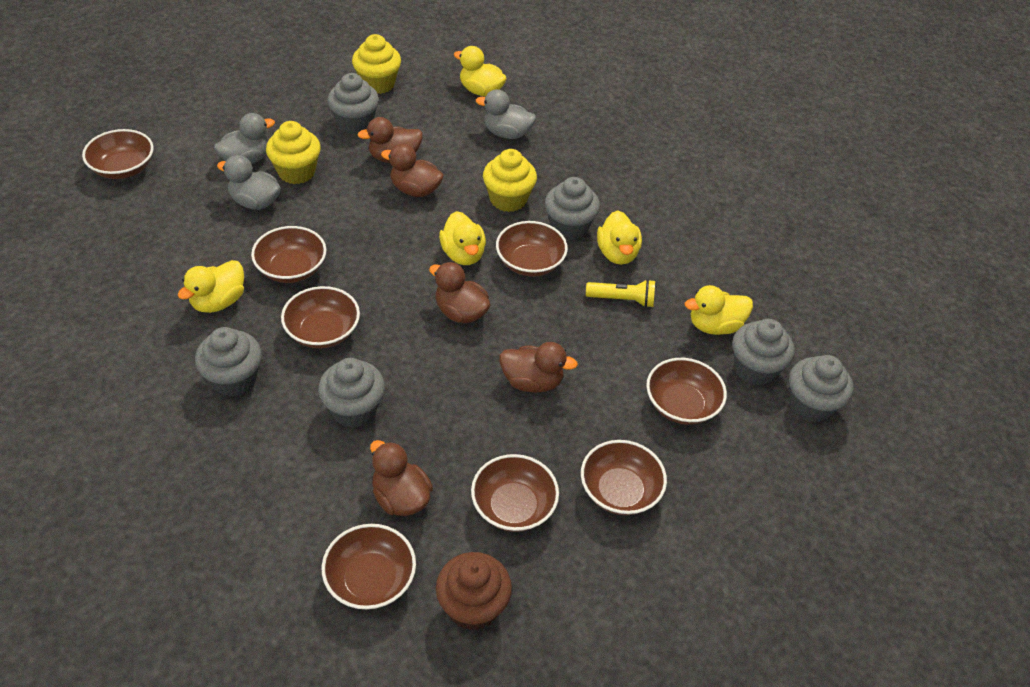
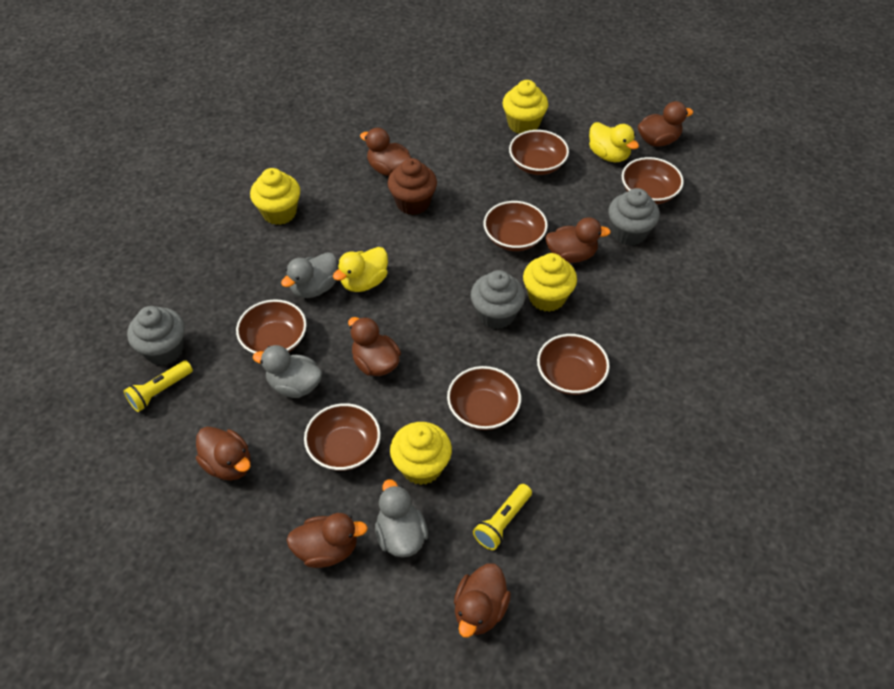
brown bowl: [82,129,154,179] [251,226,326,283] [281,286,360,349] [322,524,416,610] [471,454,559,532] [496,221,568,277] [581,440,667,515] [646,358,727,425] = 8 -> [236,299,307,354] [304,403,381,471] [447,366,521,430] [484,201,548,251] [509,130,569,175] [537,334,610,395] [622,157,684,204] = 7
brown duck: [358,117,423,163] [370,440,433,516] [381,144,444,197] [429,262,490,323] [499,342,578,393] = 5 -> [196,427,251,481] [287,513,368,568] [348,317,401,376] [360,128,411,176] [454,564,511,638] [545,217,611,263] [638,101,693,146] = 7
grey cupcake: [195,327,262,397] [318,358,385,428] [328,73,379,134] [545,177,600,241] [732,319,795,386] [789,355,853,423] = 6 -> [127,306,185,366] [471,270,525,329] [608,188,660,246] = 3
yellow cupcake: [266,121,321,184] [352,34,401,94] [483,149,537,212] = 3 -> [250,168,300,225] [390,422,452,485] [503,80,548,134] [523,253,577,312] = 4
yellow duck: [178,260,244,313] [439,211,486,265] [454,46,507,96] [597,210,642,265] [685,285,753,335] = 5 -> [333,247,388,292] [589,122,639,162] = 2
yellow flashlight: [586,279,655,308] = 1 -> [124,360,193,412] [473,484,532,550] = 2

